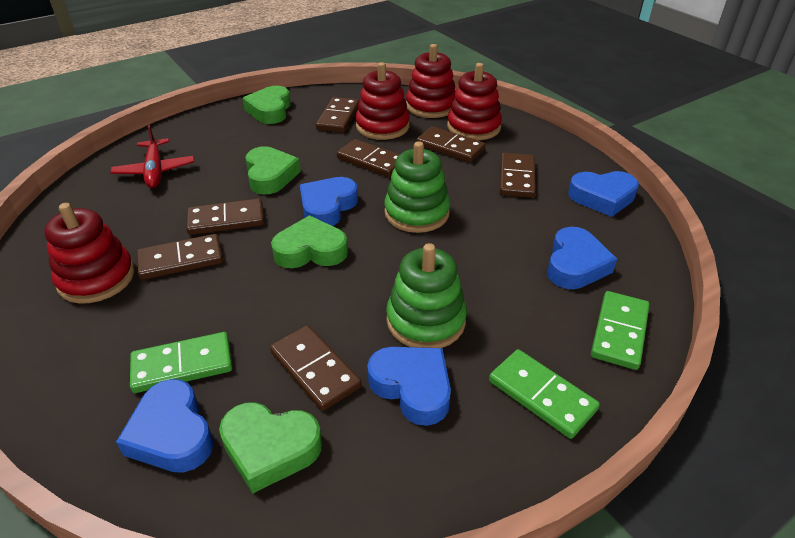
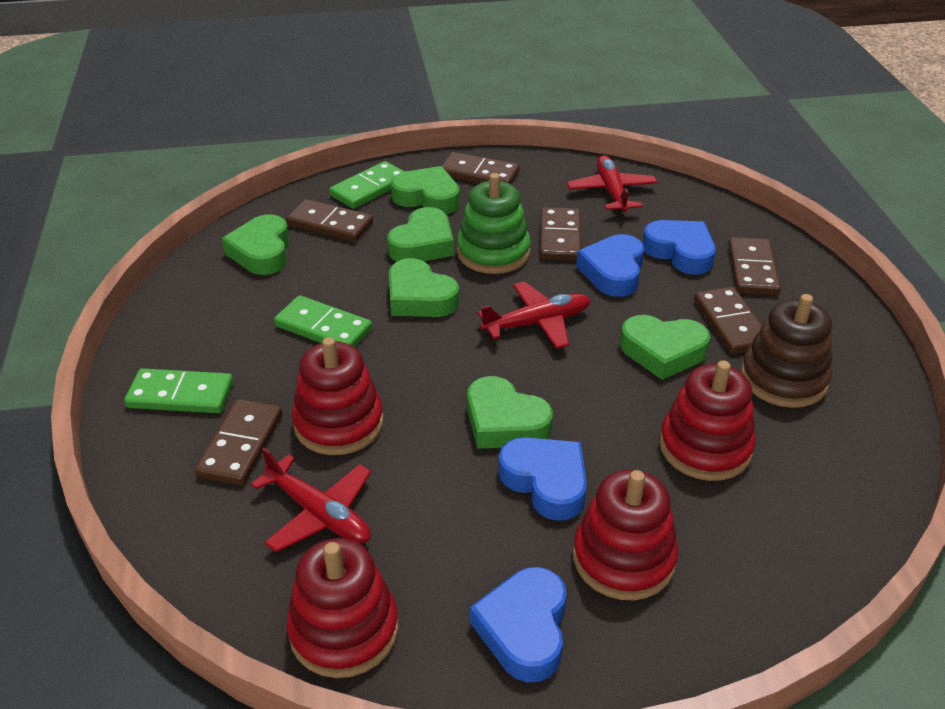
blue heart: [116,379,213,473] [300,177,358,226] [367,347,451,426] [547,227,617,289] [568,171,639,217] = 5 -> [470,567,567,682] [498,437,587,521] [576,234,644,297] [643,220,716,275] = 4
brown domino: [137,234,223,280] [186,198,264,235] [270,325,362,411] [316,97,359,133] [337,139,400,177] [416,126,485,163] [500,153,536,198] = 7 -> [194,399,282,486] [286,199,373,242] [442,152,520,184] [540,207,581,261] [694,287,762,354] [728,237,781,295] = 6
brown stacking toy: none = 0 -> [741,294,832,408] = 1
green heart: [219,402,322,493] [243,86,291,124] [245,146,301,194] [271,215,348,268] = 4 -> [222,214,289,275] [387,207,454,262] [389,258,459,317] [391,166,460,214] [467,376,553,449] [620,315,710,380] = 6
green stacking toy: [384,141,450,233] [386,243,467,348] = 2 -> [457,173,531,274] = 1
red plane: [110,125,195,188] = 1 -> [251,448,371,552] [477,282,591,349] [567,155,658,213] = 3

